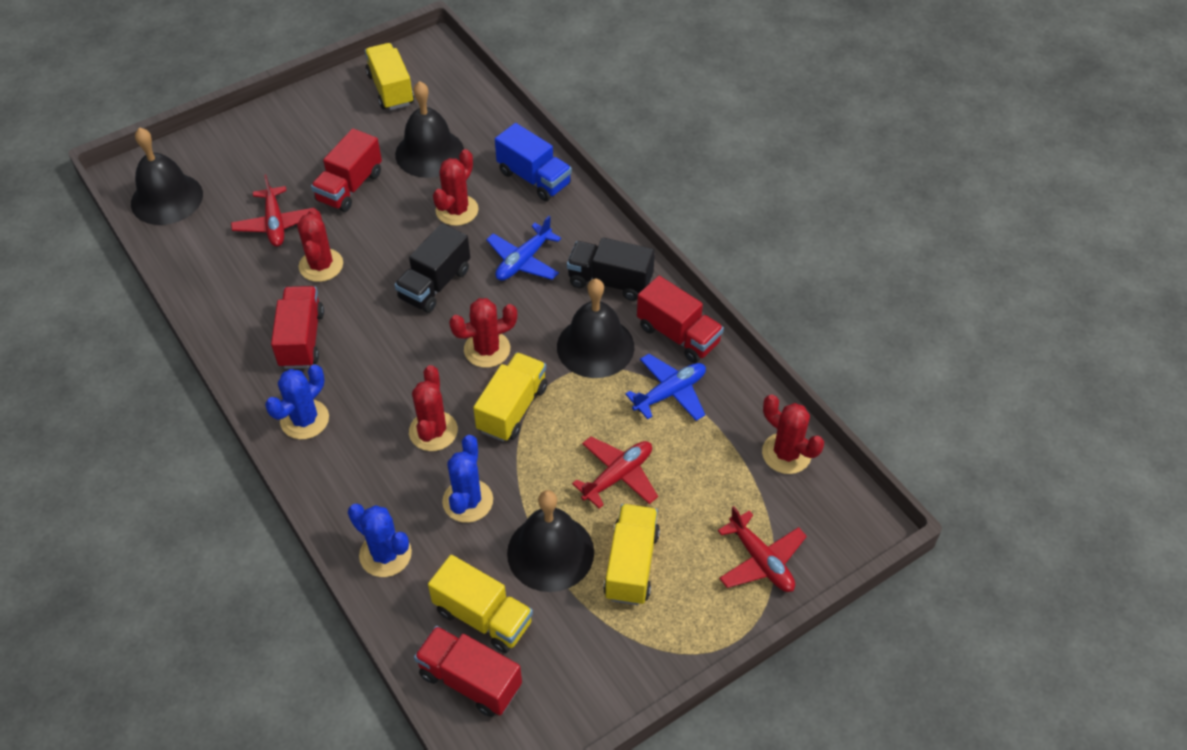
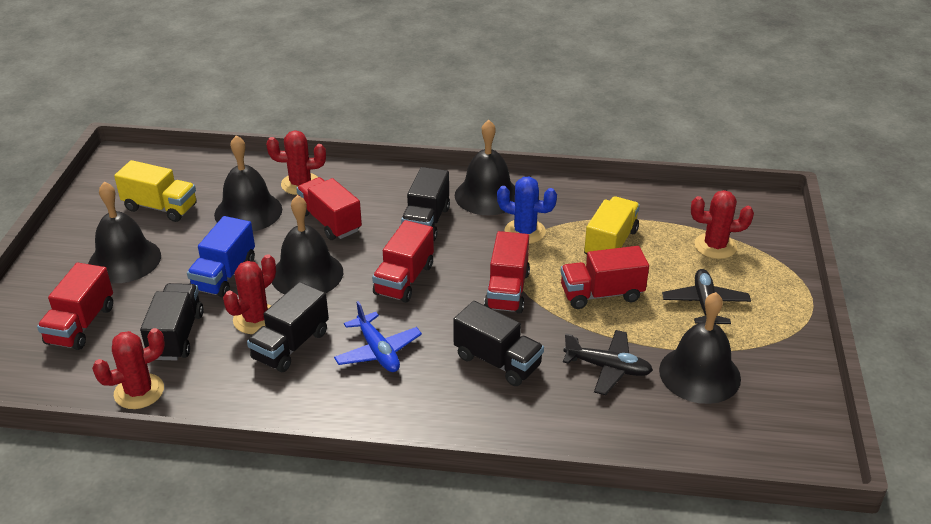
black bell: [131,127,203,225] [395,81,464,178] [507,490,594,592] [557,279,634,378] = 4 -> [88,182,161,283] [214,135,282,232] [272,195,343,294] [455,120,515,215] [659,292,741,404] = 5
black plane: none = 0 -> [563,330,653,395] [662,269,751,324] = 2
black truck: [394,223,470,313] [567,237,655,301] = 2 -> [140,283,204,361] [247,282,329,372] [401,167,450,241] [453,301,544,386] = 4
blue cactus: [265,365,329,439] [348,504,412,577] [442,435,493,523] = 3 -> [497,177,557,244] = 1
blue plane: [486,216,561,281] [625,354,706,421] = 2 -> [334,301,422,372] = 1
red cactus: [297,208,343,282] [409,365,458,451] [433,149,478,226] [449,298,517,368] [762,395,824,474] = 5 -> [92,328,165,409] [223,254,276,334] [266,130,326,195] [691,190,754,259] = 4
red plane: [231,174,315,247] [572,437,658,508] [718,506,807,592] = 3 -> none = 0
red truck: [271,286,324,369] [311,128,382,212] [414,626,522,717] [637,276,724,363] = 4 -> [37,263,113,350] [296,177,362,240] [372,220,434,303] [484,231,530,314] [560,246,649,309] = 5
yellow truck: [365,43,414,110] [428,555,533,653] [473,352,547,442] [603,504,660,605] = 4 -> [114,160,197,222] [584,196,640,254] = 2

